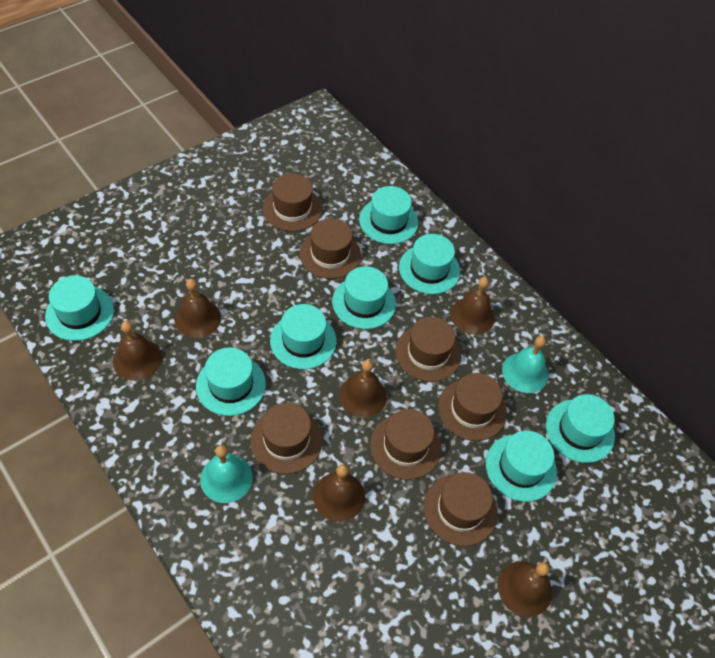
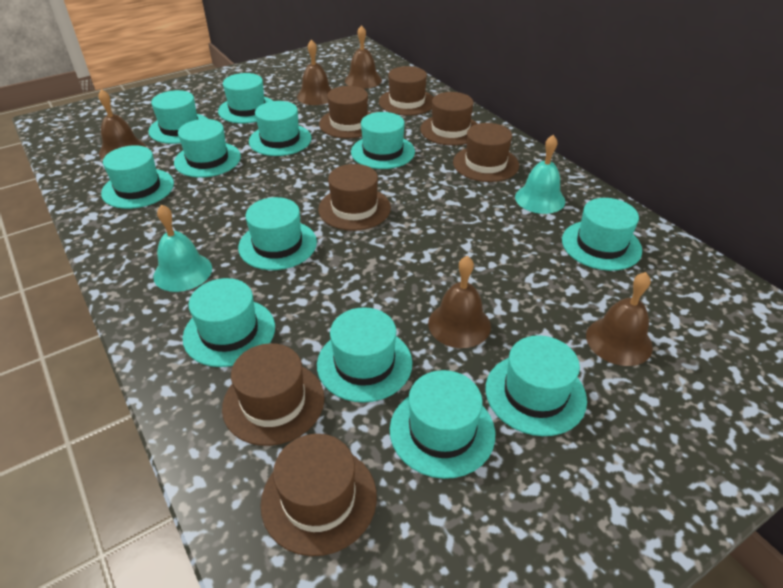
brown bell: [113,321,162,381] [174,279,221,338] [313,464,365,522] [339,360,387,418] [450,277,495,334] [498,562,552,617] = 6 -> [98,89,146,159] [297,39,332,105] [345,25,382,89] [428,256,491,348] [586,272,653,366] = 5
turquoise hat: [45,276,114,341] [196,347,266,416] [270,304,337,369] [332,266,396,329] [359,186,418,244] [399,234,460,294] [486,431,557,502] [546,394,615,463] = 8 -> [101,145,174,209] [148,90,208,144] [174,119,241,178] [182,278,275,367] [218,73,273,123] [238,197,317,270] [249,101,312,156] [317,307,412,402] [351,112,415,169] [390,370,495,479] [485,335,587,436] [562,198,642,271] = 12

